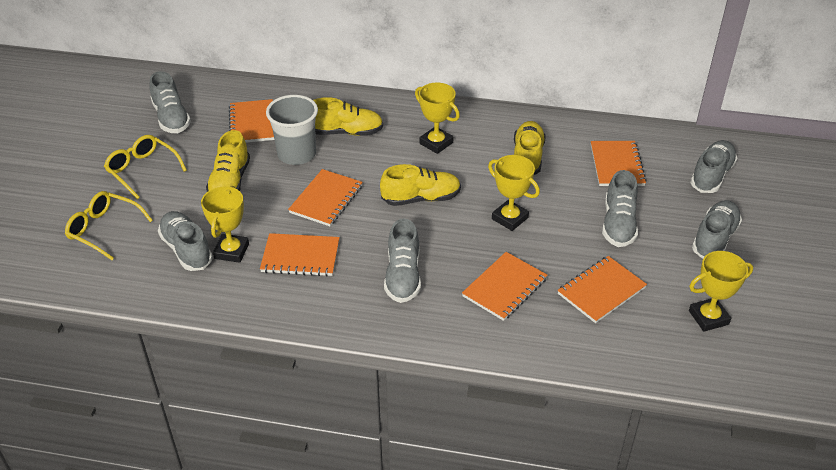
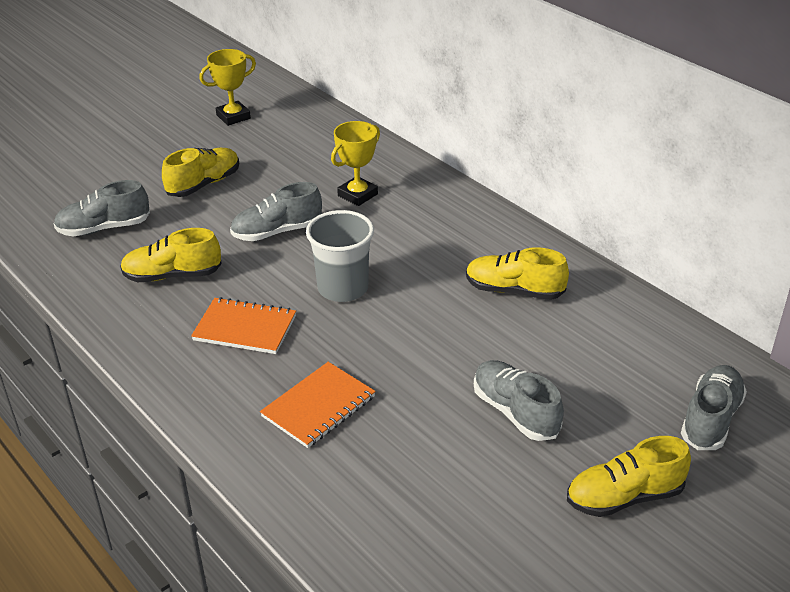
grey shoe: [149,71,191,133] [158,211,213,271] [384,218,421,303] [602,170,638,247] [690,140,738,193] [692,200,742,259] = 6 -> [54,180,150,236] [230,182,322,241] [474,360,564,441] [681,365,747,450] = 4
orange notebook: [229,99,274,143] [260,233,340,276] [288,169,363,226] [462,252,548,321] [558,256,647,323] [591,141,647,186] = 6 -> [191,297,296,354] [260,362,376,448] = 2
yellow glasses: [65,191,153,260] [104,135,187,199] = 2 -> none = 0
yellow trophy: [201,186,249,263] [415,83,460,154] [488,155,540,231] [689,251,753,332] = 4 -> [199,49,256,126] [331,121,380,206] = 2

